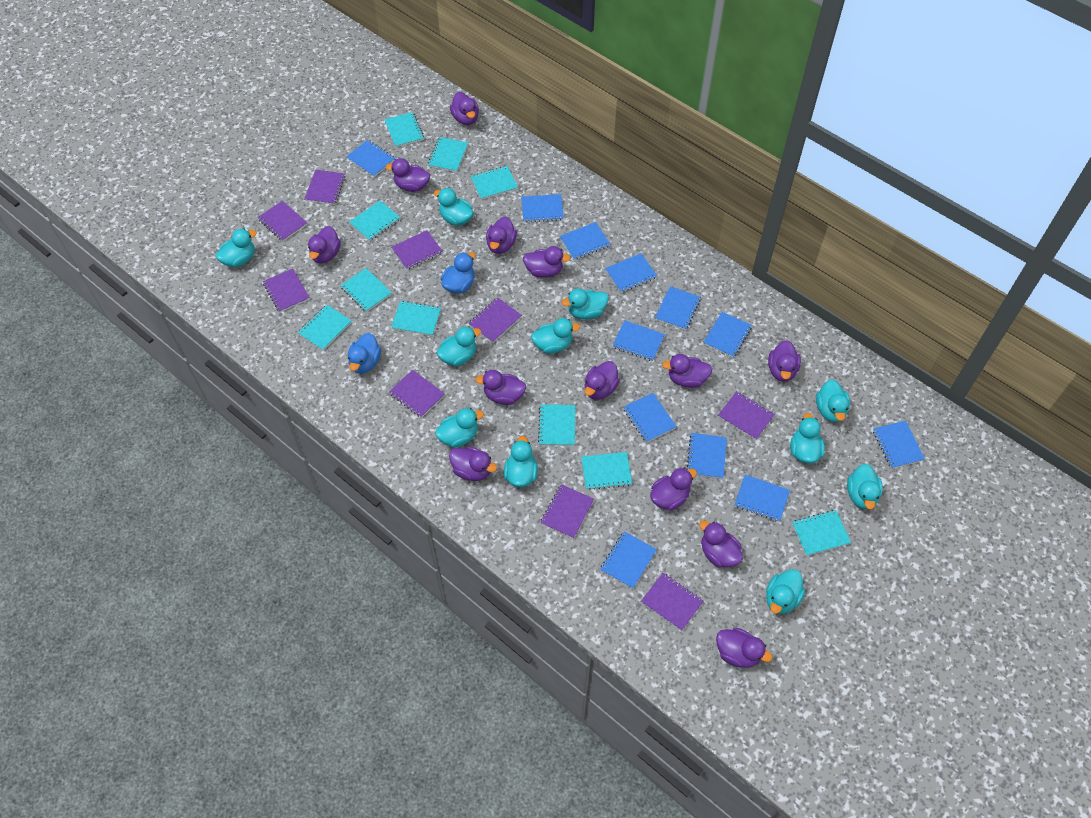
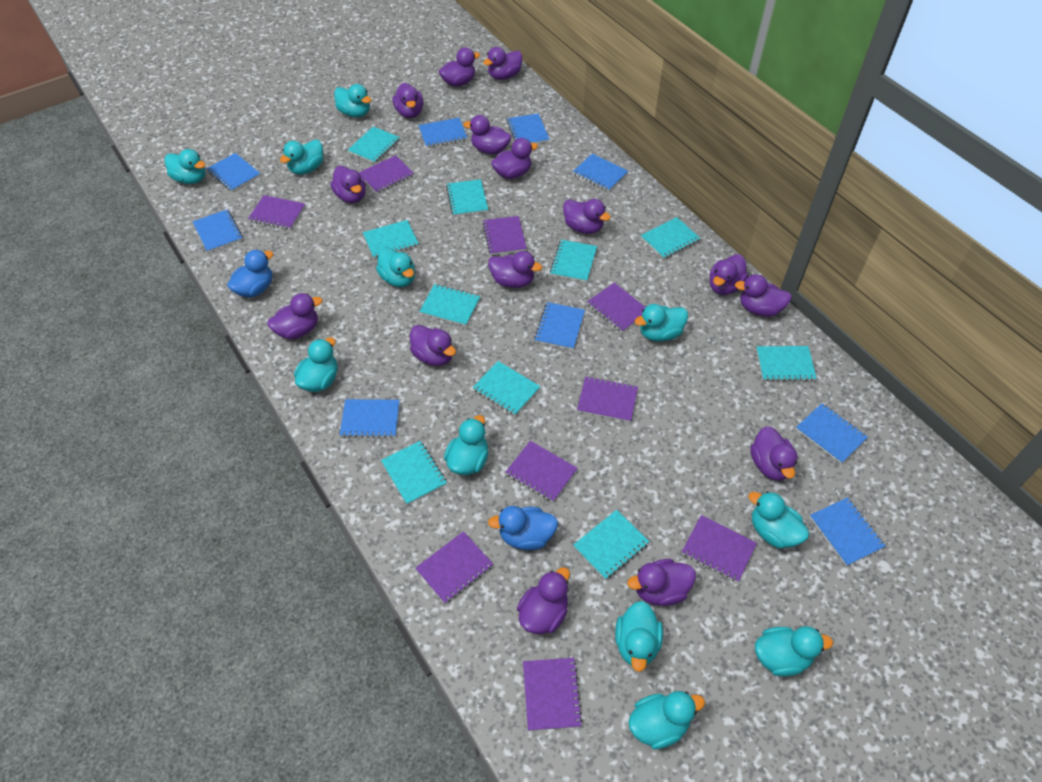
blue notebook: [346,140,395,177] [521,194,564,222] [560,222,610,260] [600,531,657,589] [605,253,657,293] [612,320,665,361] [623,393,677,443] [655,286,701,330] [686,433,727,479] [703,312,752,358] [735,475,790,522] [873,421,925,469] = 12 -> [193,209,243,252] [207,153,261,192] [340,399,400,438] [418,118,467,148] [507,113,550,144] [534,302,585,350] [573,154,628,191] [796,403,868,464] [810,497,885,566] = 9
purple duck: [308,226,341,264] [385,158,430,192] [449,446,497,481] [450,92,479,125] [475,370,526,405] [486,217,517,254] [523,246,570,278] [584,361,620,400] [650,468,697,511] [662,354,712,388] [699,521,743,568] [716,628,772,668] [768,340,801,382] = 13 -> [267,293,322,339] [330,166,366,203] [393,83,423,118] [410,325,456,366] [439,47,480,87] [464,115,511,154] [483,47,522,80] [488,251,542,288] [491,138,538,179] [517,567,570,634] [563,199,611,234] [628,559,696,606] [709,254,749,295] [735,274,792,317] [750,426,798,481] = 15

